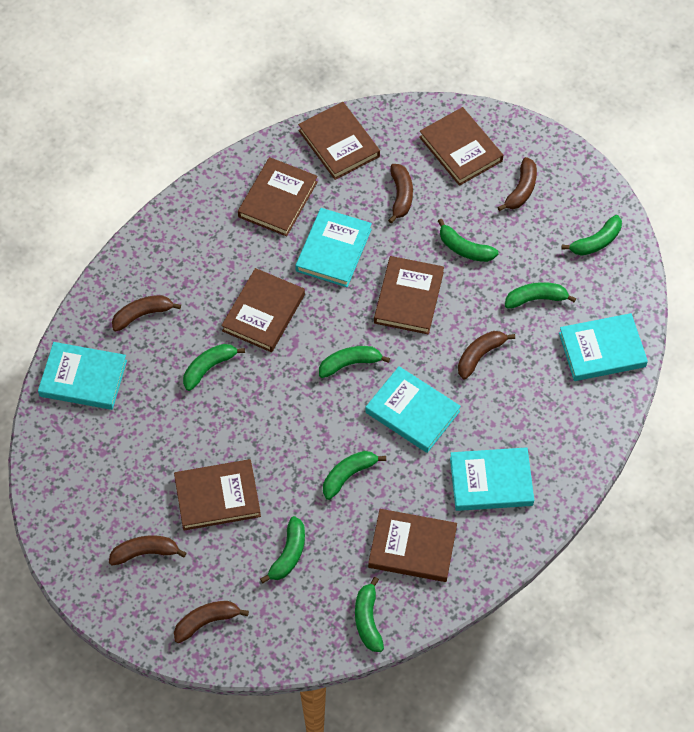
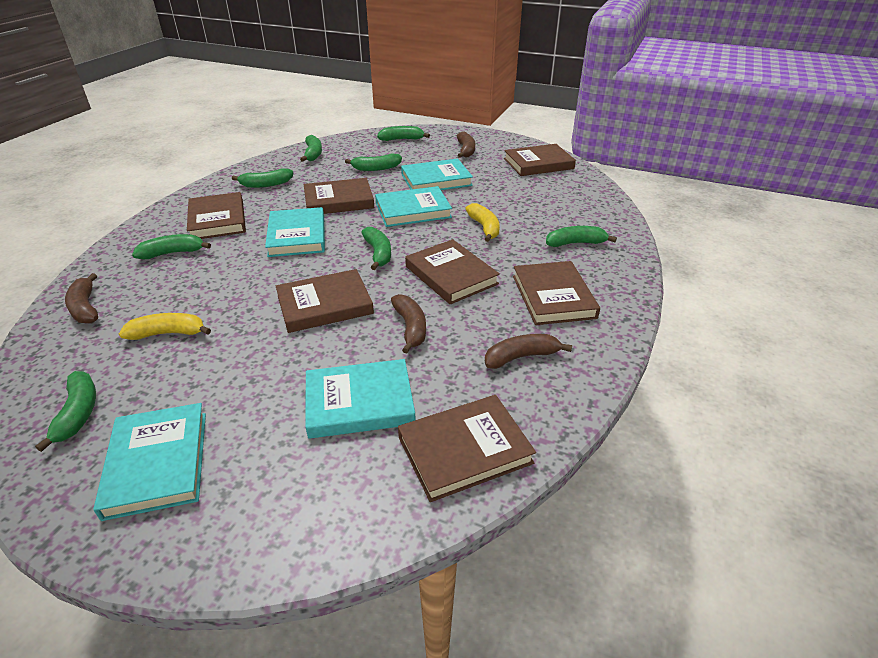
brown banana: [109,536,186,565] [112,295,181,331] [174,601,249,643] [388,164,413,224] [458,331,515,379] [497,157,537,211] = 6 -> [65,273,98,323] [391,294,426,354] [457,131,475,158] [485,334,572,369] = 4
yellow banana: none = 0 -> [119,313,211,340] [465,203,500,242] = 2

